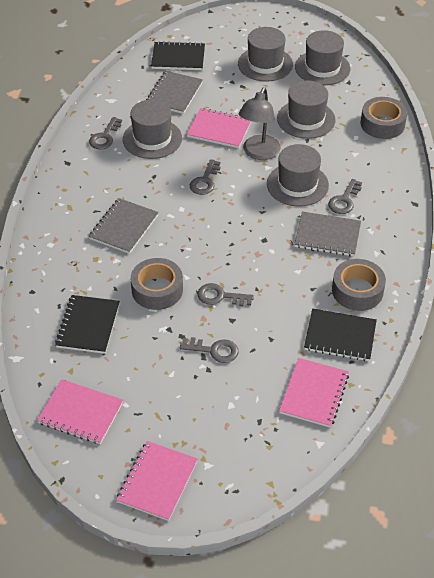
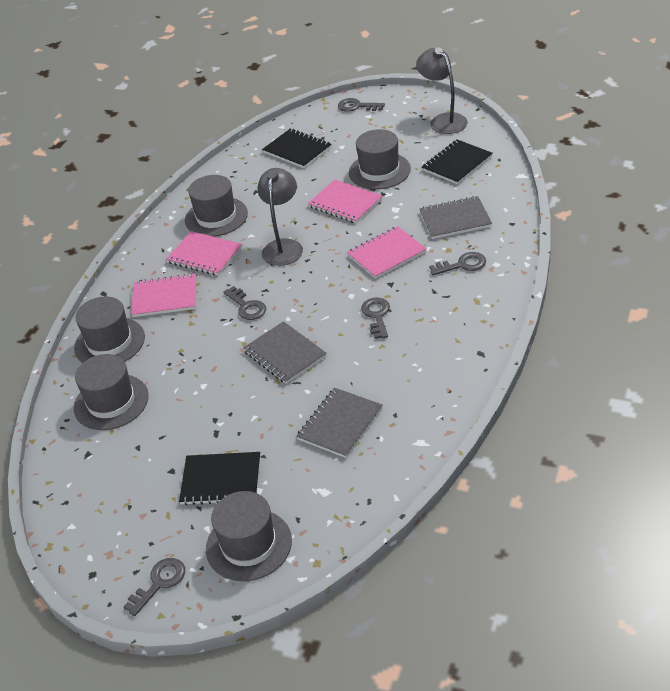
grey lamp: [239,87,281,160] = 1 -> [257,168,303,266] [416,47,468,134] = 2
grey tape: [131,258,183,310] [332,259,386,311] [361,97,407,139] = 3 -> none = 0

